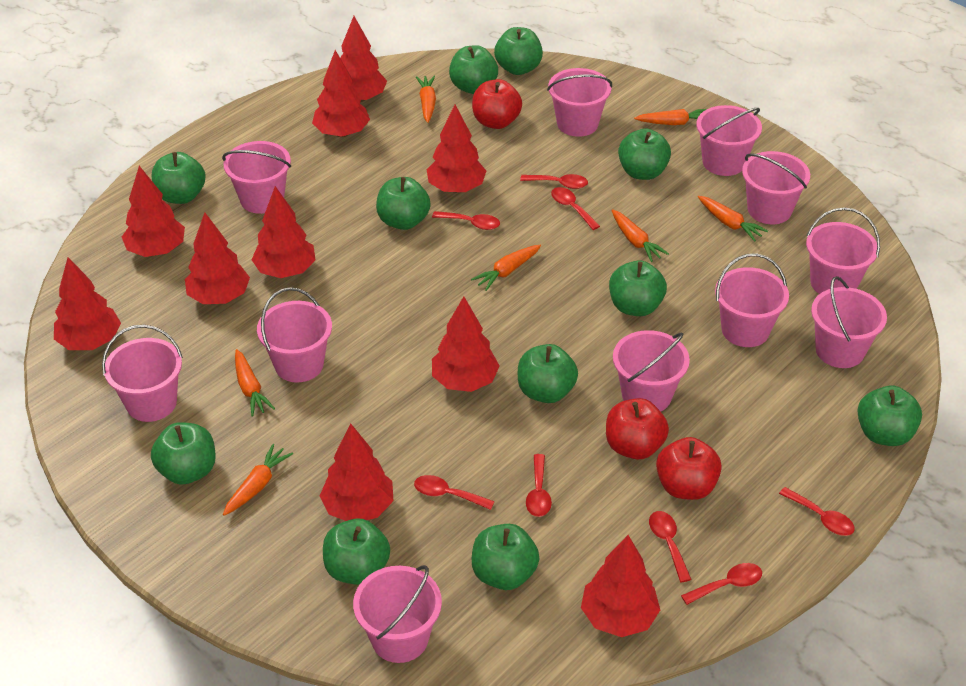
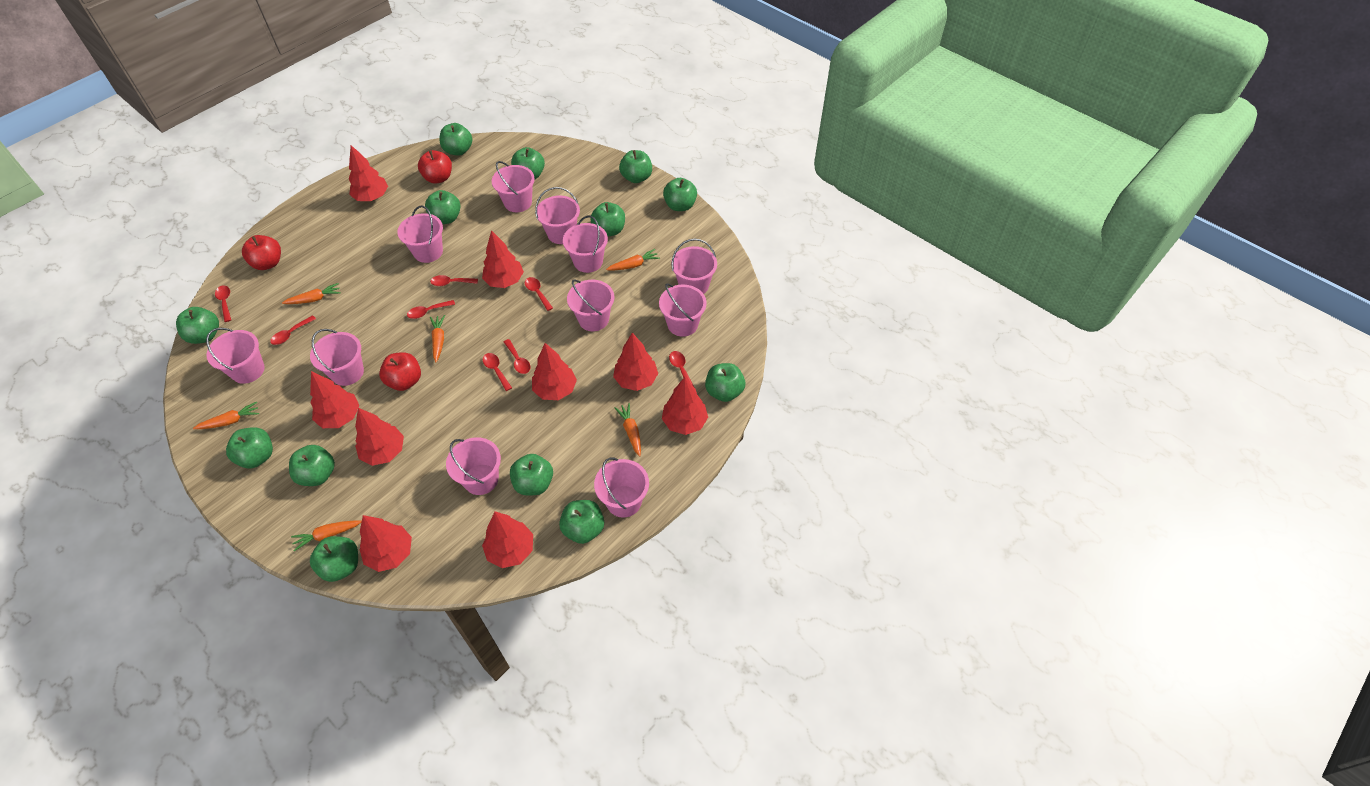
green apple: [151,422,216,485] [152,152,206,204] [323,519,390,585] [376,177,431,230] [449,45,498,94] [472,524,539,590] [494,27,543,75] [518,344,578,403] [609,261,667,316] [618,128,671,180] [857,385,922,446] = 11 -> [176,307,219,344] [226,427,273,468] [289,445,335,486] [310,536,358,582] [425,190,461,224] [439,123,472,156] [510,454,553,495] [511,147,545,179] [559,500,604,544] [590,202,625,236] [619,150,652,183] [663,178,697,211] [705,363,745,402] = 13
orange carrot: [223,444,293,516] [235,349,275,416] [416,76,436,123] [471,245,541,291] [611,209,669,262] [634,109,707,125] [698,196,768,242] = 7 -> [193,402,259,429] [282,283,341,304] [291,520,362,551] [430,315,445,363] [606,249,660,271] [614,403,641,457] = 6
red tree: [54,257,121,350] [122,166,185,257] [185,213,250,304] [252,186,315,278] [312,50,370,137] [320,424,394,521] [340,16,387,102] [427,105,486,193] [432,297,500,392] [581,535,660,637] = 10 -> [310,371,359,428] [349,145,388,201] [355,408,404,466] [360,515,412,572] [482,230,524,288] [482,512,533,568] [532,343,577,400] [613,333,658,391] [662,377,708,435] = 9

